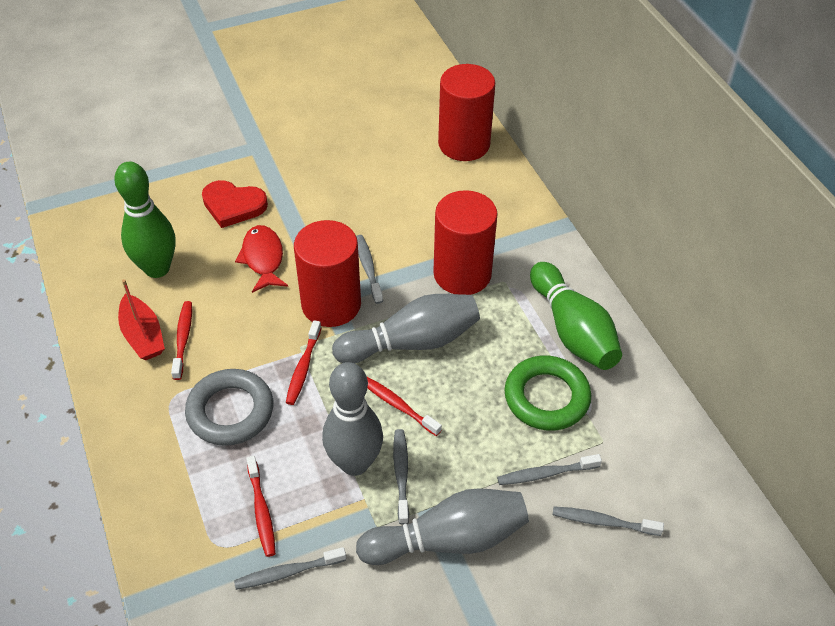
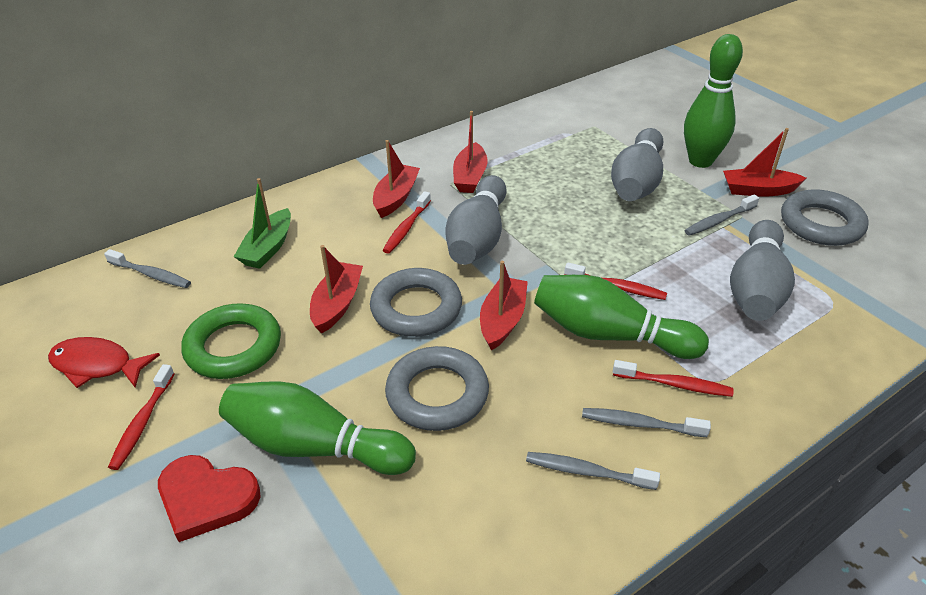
green boat: none = 0 -> [234,178,291,269] = 1
green bowling pin: [114,162,176,278] [530,262,622,370] = 2 -> [219,381,416,475] [534,275,709,359] [684,34,743,168] = 3
grey ring: [185,369,273,446] = 1 -> [370,268,462,337] [385,346,489,431] [781,189,869,246] = 3
grey toothbrush: [234,547,346,590] [356,235,383,304] [393,429,409,525] [497,454,602,485] [552,507,664,536] = 5 -> [104,249,191,288] [526,452,660,490] [582,408,711,437] [684,195,759,236] = 4
red boat: [118,279,165,360] = 1 -> [310,245,363,334] [373,140,420,218] [453,111,487,193] [480,261,528,350] [723,128,806,197] = 5
red cylinder: [294,220,361,327] [433,190,498,295] [438,64,495,161] = 3 -> none = 0

